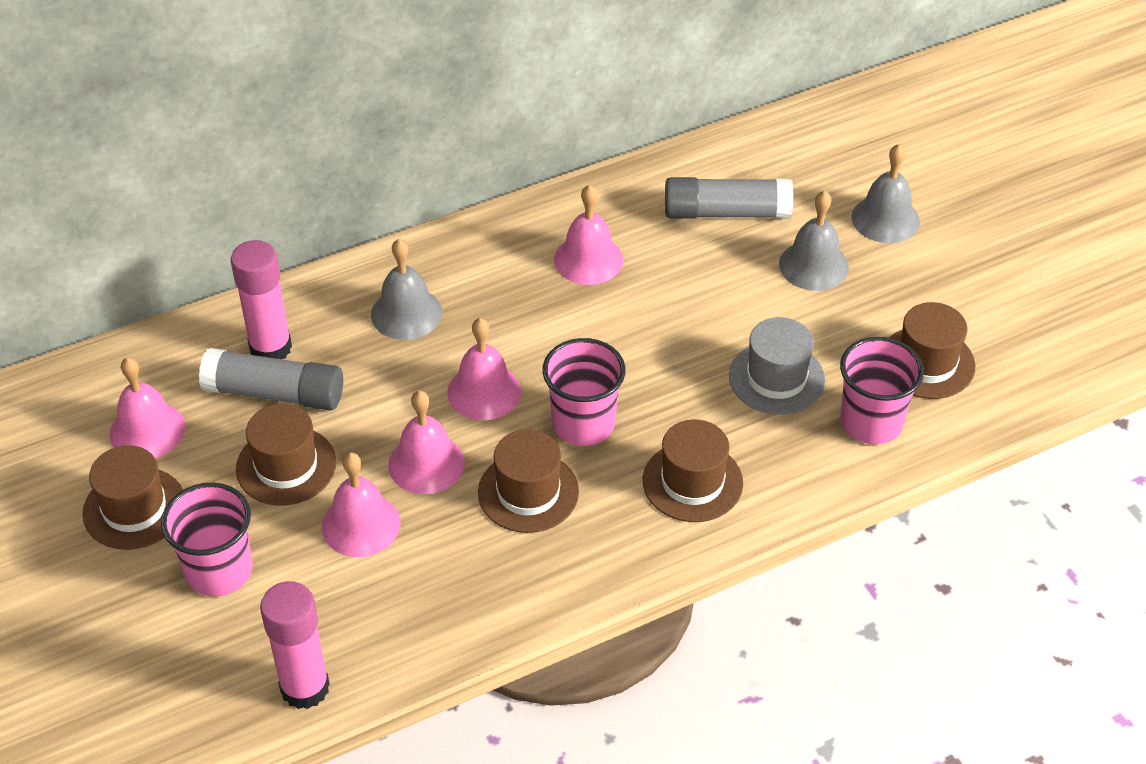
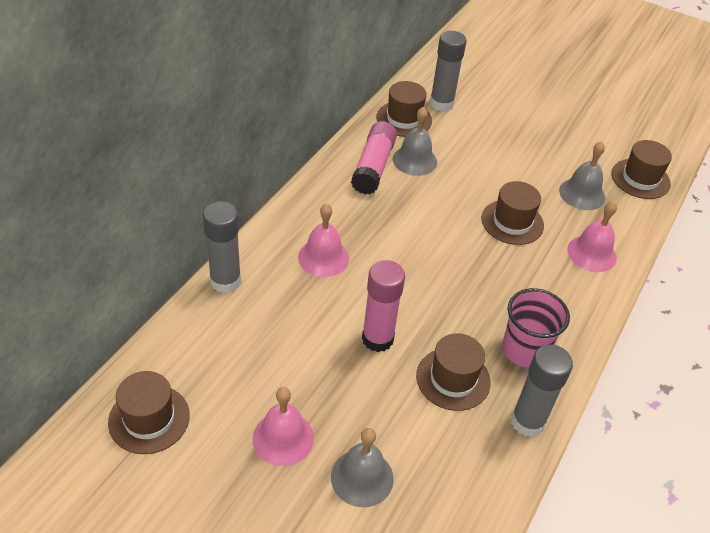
grey glue stick: [199,348,343,411] [665,177,793,219] = 2 -> [203,201,241,293] [430,31,466,111] [511,345,573,437] = 3
grey hat: [729,317,825,415] = 1 -> none = 0
pink bell: [110,357,186,458] [322,453,400,557] [388,391,465,494] [447,318,521,420] [554,185,623,285] = 5 -> [253,387,314,466] [298,203,349,277] [567,201,617,272] = 3
pink cup: [161,482,253,597] [542,338,626,446] [840,337,924,444] = 3 -> [502,288,570,368] = 1

